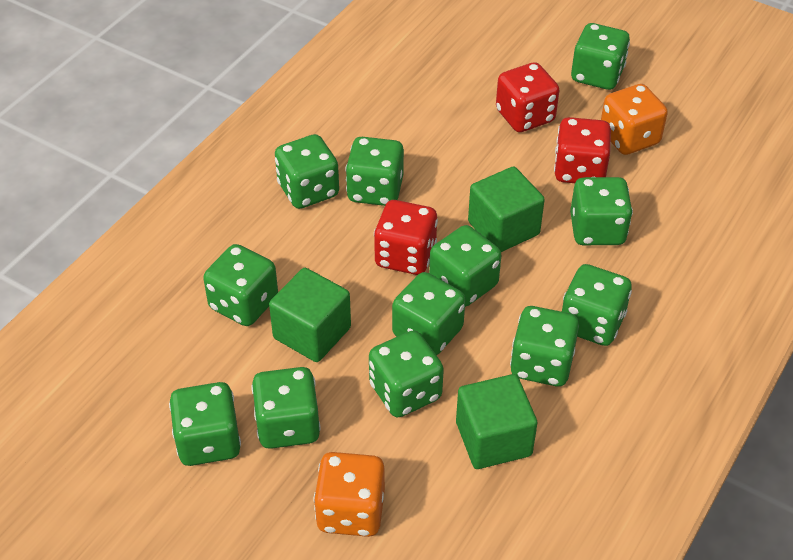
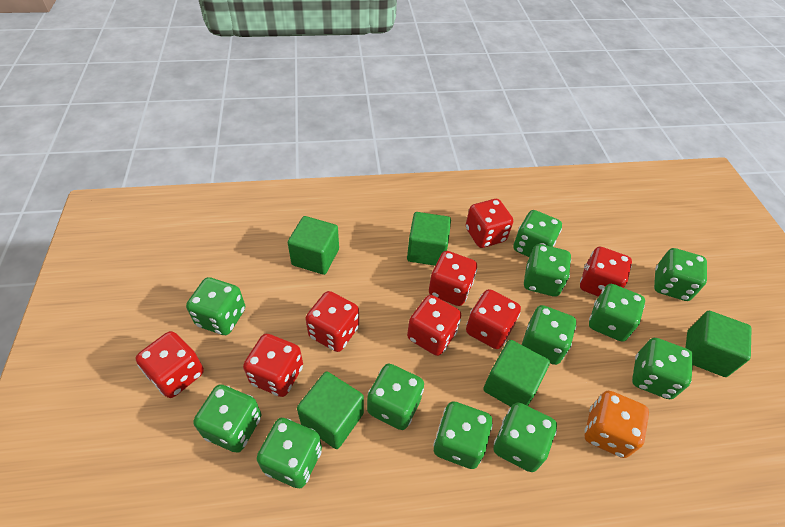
green cube: [269,268,351,362] [456,374,537,469] [468,166,545,252] = 3 -> [288,216,339,275] [297,371,364,449] [407,212,451,266] [483,340,550,407] [685,311,752,377] = 5
orange dice: [314,452,385,537] [601,84,668,155] = 2 -> [585,391,649,458] = 1
red dice: [374,200,438,275] [496,62,559,132] [554,117,611,183] = 3 -> [136,331,204,398] [243,334,303,397] [305,291,359,352] [407,295,461,356] [429,251,477,306] [466,199,513,248] [466,289,521,349] [580,247,632,297] = 8

